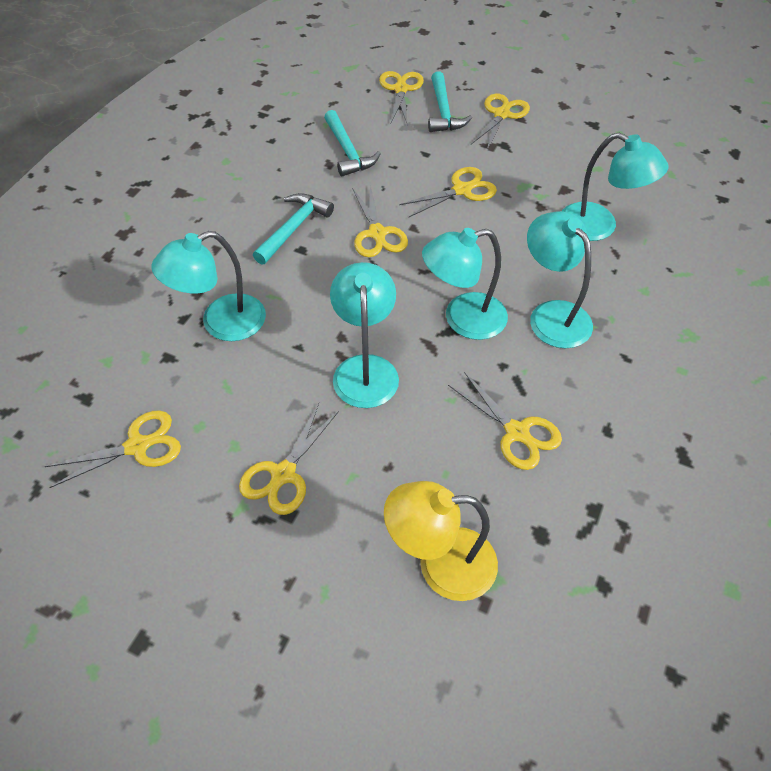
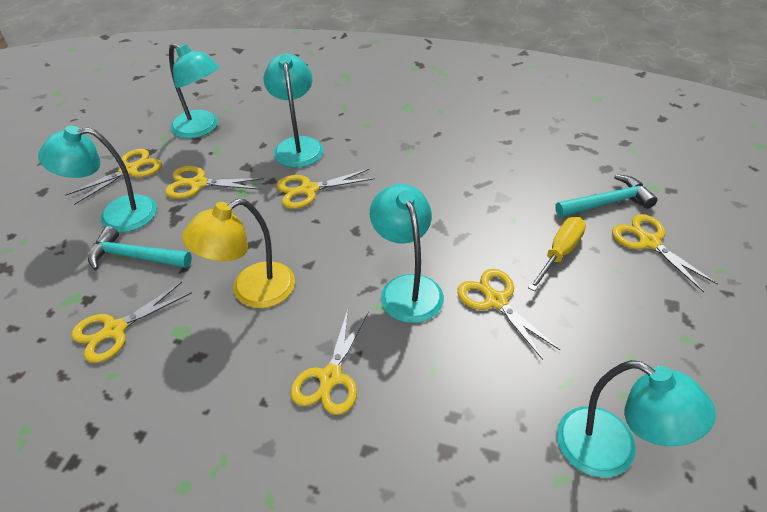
turquoise hammer: [253,193,334,265] [324,110,381,176] [428,71,472,132] = 3 -> [88,226,192,270] [555,174,657,217] = 2
yellow screwdriver: none = 0 -> [528,217,586,291] = 1

